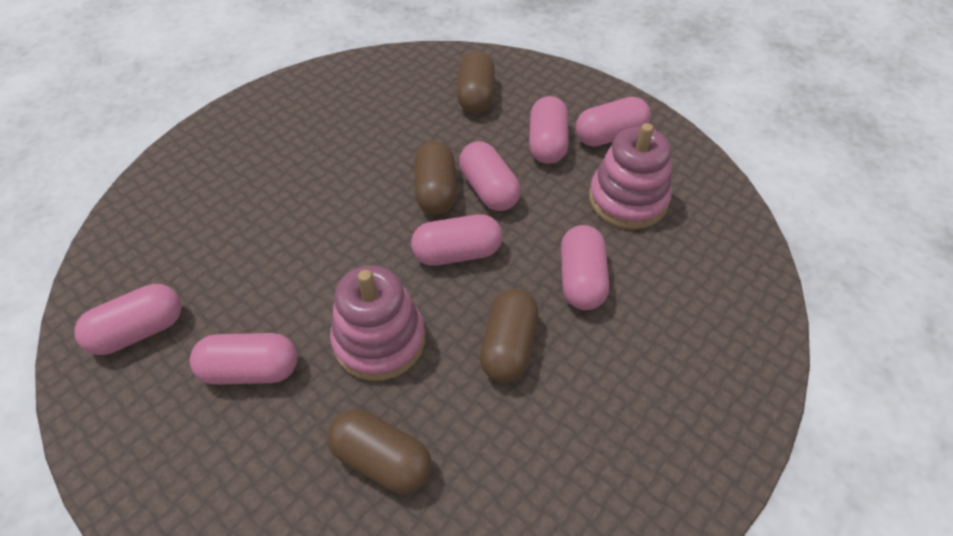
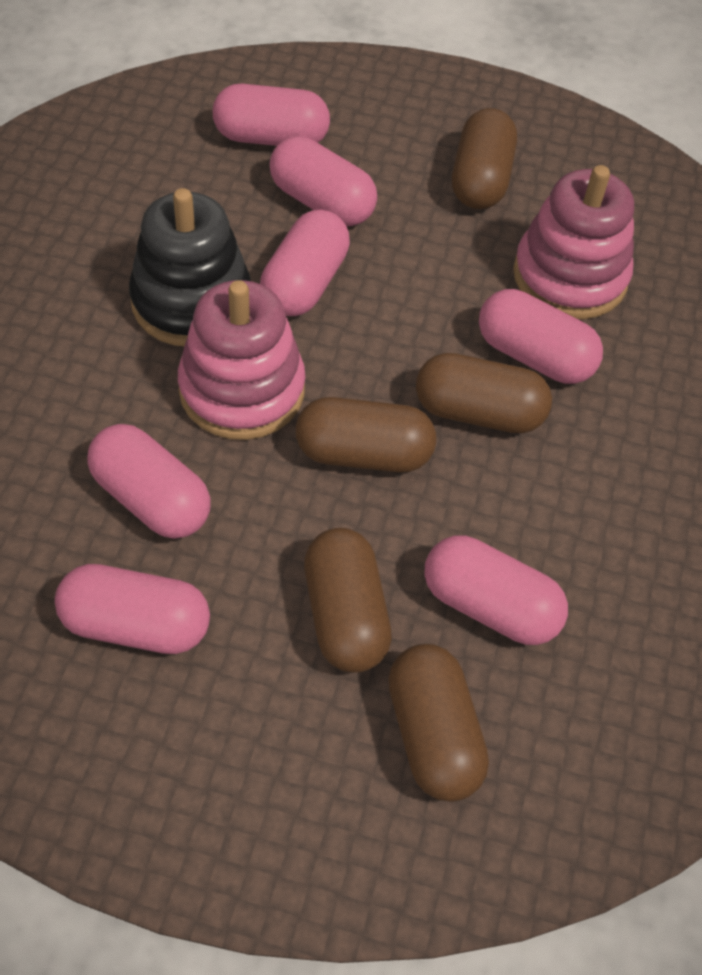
black stacking toy: none = 0 -> [129,188,251,346] = 1
brown capsule: [327,409,432,494] [414,141,457,215] [457,51,495,113] [480,289,538,383] = 4 -> [296,397,436,473] [304,528,392,673] [388,644,489,802] [416,353,552,434] [452,108,517,209] = 5

